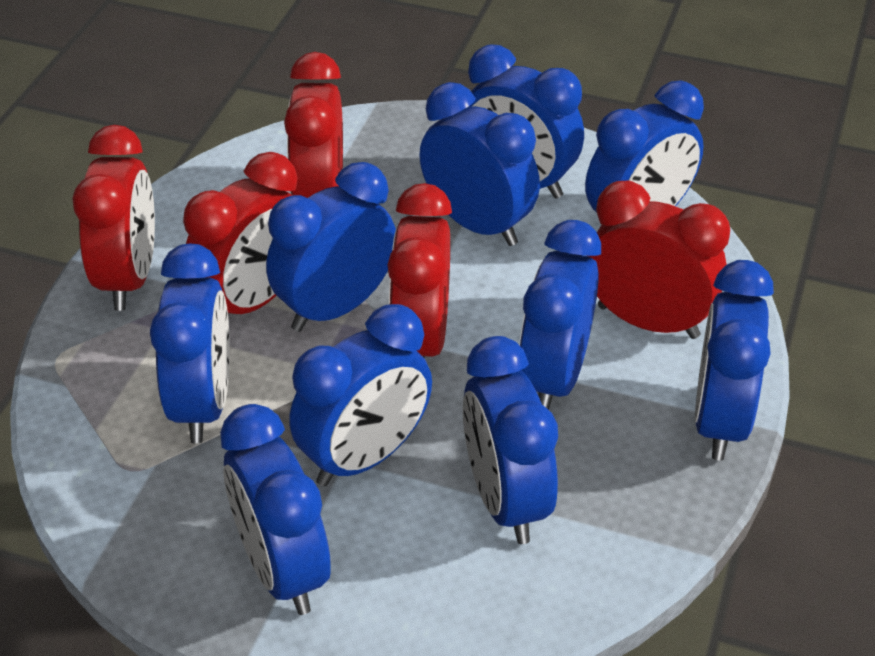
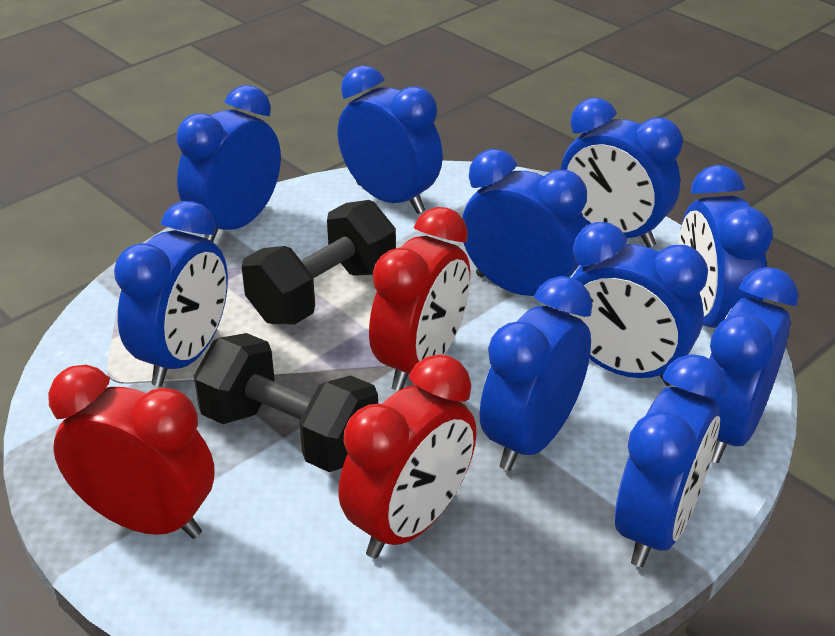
black dumbbell: none = 0 -> [194,333,378,472] [241,200,396,324] = 2
red clock: [72,125,155,311] [183,152,298,314] [284,52,343,198] [388,183,452,359] [589,180,730,339] = 5 -> [48,365,215,539] [338,354,477,559] [369,207,470,391] = 3

